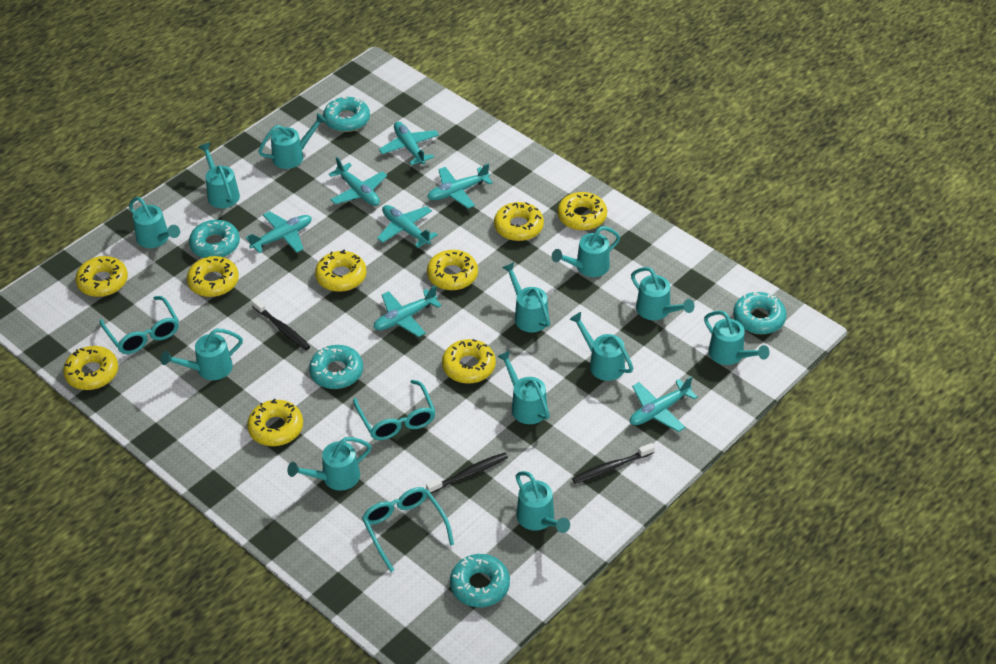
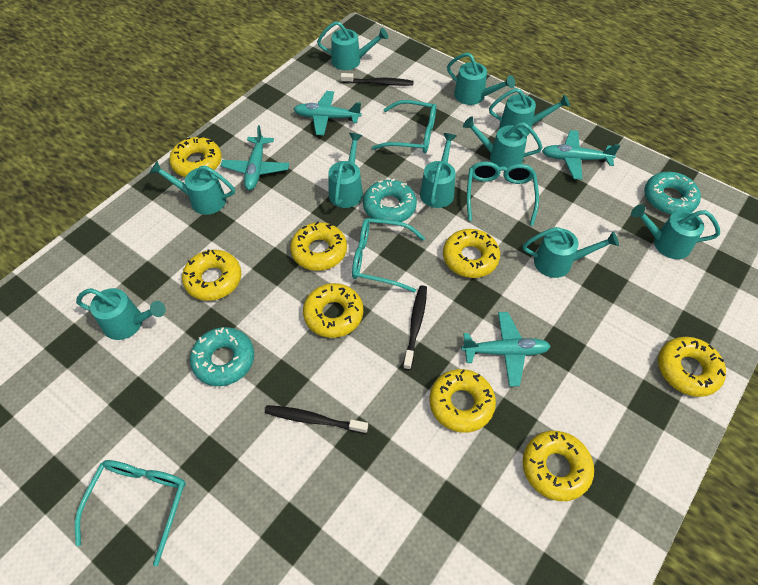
turquoise donut: [189,220,240,258] [309,345,363,389] [323,95,370,132] [450,554,510,607] [733,291,786,334] = 5 -> [190,327,254,386] [363,179,417,222] [644,172,701,215] = 3
turquoise glasses: [99,296,179,354] [353,380,436,440] [362,487,454,572] = 3 -> [75,460,186,566] [352,218,425,293] [372,100,436,153] [467,161,539,226] = 4
turquoise plane: [246,211,312,253] [329,157,387,206] [374,285,442,337] [377,205,438,248] [379,121,439,165] [427,163,493,209] [630,376,698,432] = 7 -> [221,125,289,190] [294,91,362,136] [461,312,551,387] [542,130,620,180] = 4
turquoise watering can: [129,197,180,248] [161,328,243,380] [199,143,240,208] [258,113,327,169] [287,437,372,491] [497,351,550,424] [502,262,550,332] [516,471,570,533] [552,226,620,277] [569,312,633,381] [631,267,695,320] [704,311,770,365] = 12 -> [76,288,166,340] [150,161,235,215] [317,21,388,70] [328,133,363,208] [420,133,457,208] [447,53,515,105] [463,116,543,171] [489,88,570,136] [523,227,619,278] [631,204,720,259] = 10
yellow donut: [63,346,118,390] [76,256,128,297] [187,256,239,297] [247,398,303,446] [315,250,366,292] [427,250,478,290] [442,339,496,383] [494,202,544,241] [558,192,607,230] = 9 -> [169,136,222,177] [182,250,241,301] [290,221,347,271] [303,283,363,338] [429,369,496,433] [443,229,500,278] [523,431,594,501] [658,337,726,397] = 8

